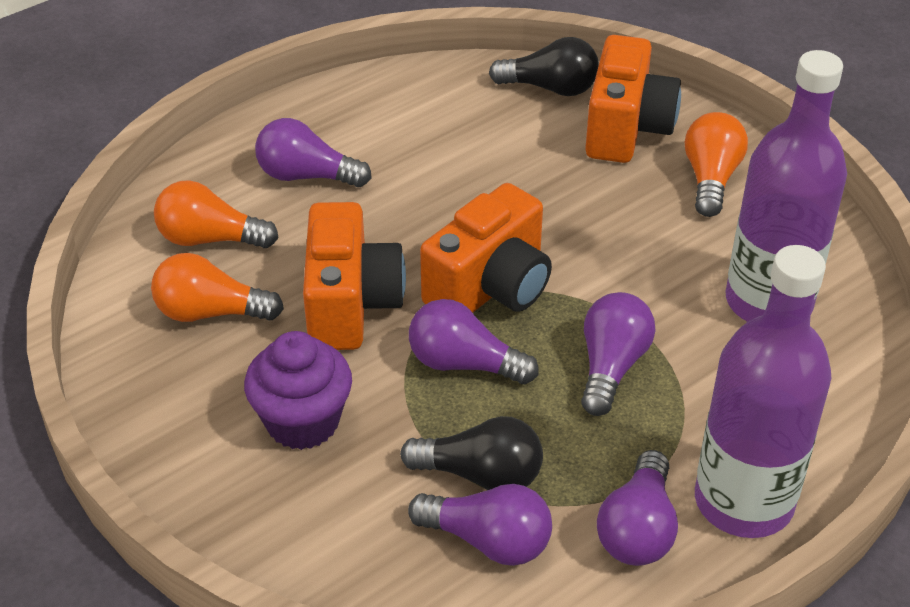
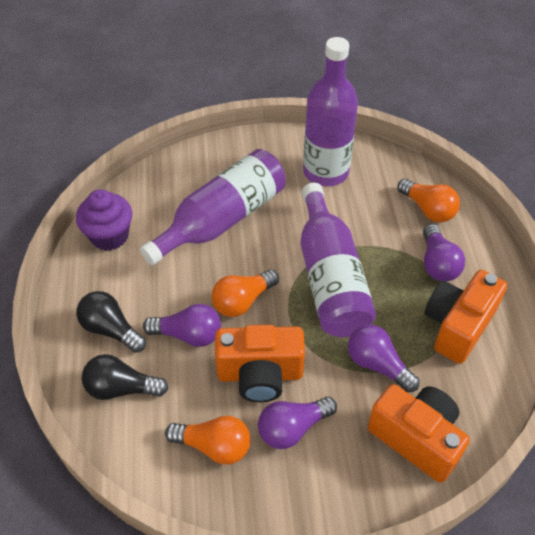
purple bottle: [695,245,831,538] [726,50,847,322] = 2 -> [140,149,285,265] [300,183,376,337] [303,37,358,187] = 3
purple light bulb: [255,118,371,187] [408,484,552,566] [409,299,539,384] [581,292,656,416] [597,450,678,566] = 5 -> [143,304,221,347] [258,397,337,449] [348,324,419,392] [423,224,465,282] = 4

